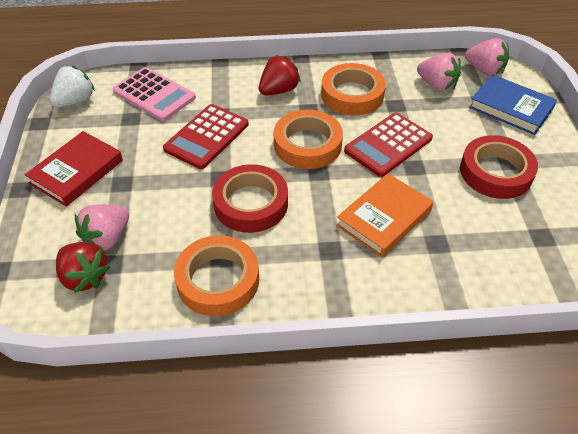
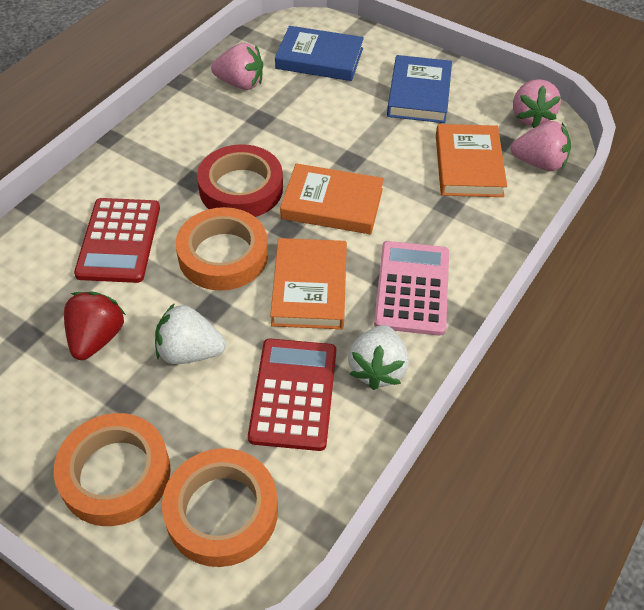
blue book: [469,74,557,135] = 1 -> [275,26,364,81] [387,55,452,123] = 2
orange book: [336,173,434,257] = 1 -> [270,238,347,329] [280,163,384,234] [436,124,507,197] = 3
red book: [25,131,123,207] = 1 -> none = 0
red strawberry: [56,242,110,293] [259,55,301,95] = 2 -> [64,291,126,360] = 1
red tape: [212,164,288,233] [460,135,538,199] = 2 -> [197,144,283,217] = 1
white strawberry: [50,65,95,107] = 1 -> [155,303,226,364] [348,325,409,390] = 2

